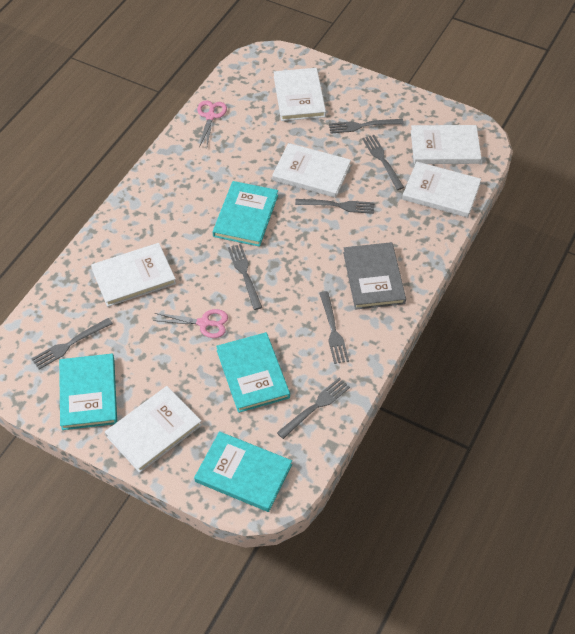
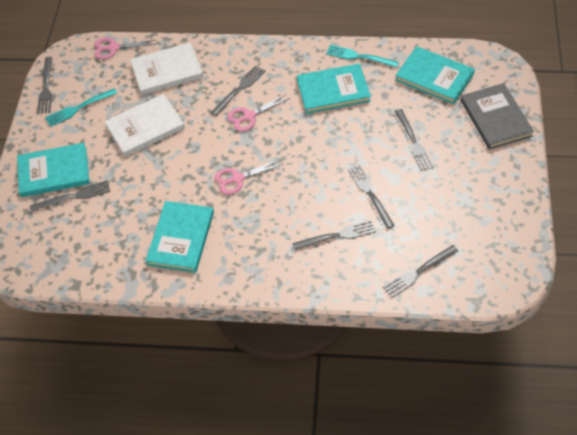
pink scissors: [153,309,228,338] [197,100,227,147] = 2 -> [94,38,156,59] [215,159,283,195] [227,94,290,132] = 3
turquoise fork: none = 0 -> [45,88,117,127] [326,45,399,67] = 2
white book: [91,243,176,307] [105,386,202,473] [272,143,351,198] [274,68,326,121] [402,161,481,218] [411,125,481,164] = 6 -> [105,94,185,156] [130,42,203,95] = 2

